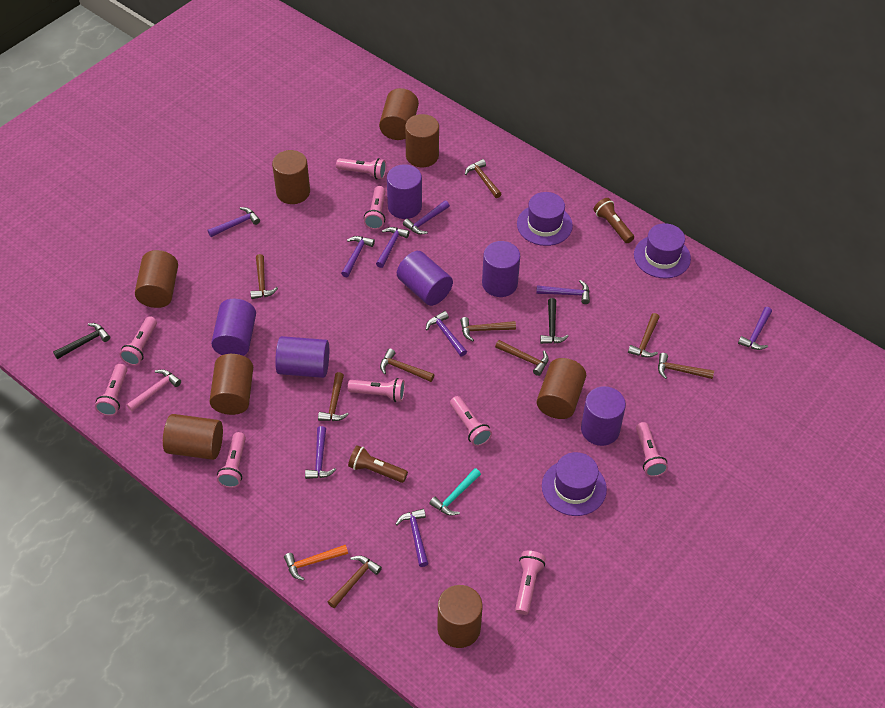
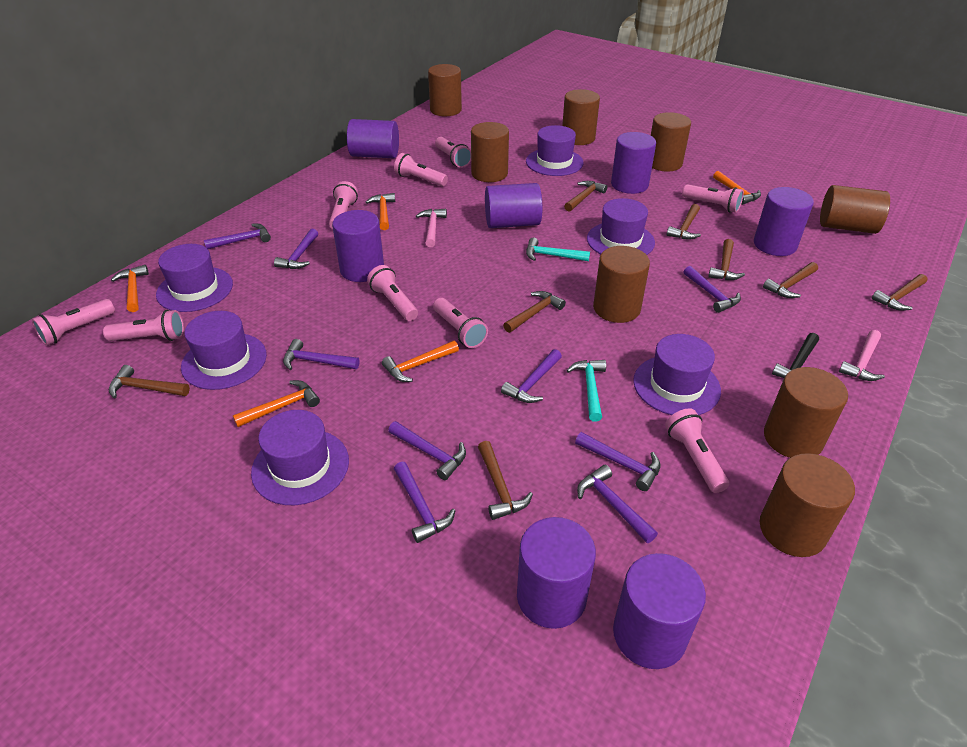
black hammer: [53,323,110,359] [540,298,569,344] = 2 -> [772,333,819,378] = 1
brown flashlight: [348,445,408,483] [593,198,634,243] = 2 -> none = 0
brown hammer: [250,254,278,299] [318,372,349,421] [328,556,382,608] [380,348,434,382] [460,317,516,341] [465,159,501,198] [495,340,549,376] [628,313,660,358] [658,353,714,379] = 9 -> [109,365,190,398] [478,441,533,520] [503,291,566,333] [564,181,607,212] [667,204,701,240] [708,239,745,280] [763,262,818,298] [872,274,928,311] = 8
orange hammer: [284,545,348,581] = 1 -> [111,265,149,312] [233,380,320,427] [365,193,395,230] [382,341,459,382] [713,171,761,205] = 5
pink hammer: [127,369,181,411] = 1 -> [416,209,447,247] [839,330,885,381] = 2
purple cylinder: [211,299,256,356] [275,336,329,378] [387,164,422,219] [397,251,453,306] [482,241,520,297] [581,386,626,446] = 6 -> [332,210,384,282] [347,119,399,158] [485,183,542,228] [517,517,596,629] [611,132,656,194] [613,553,706,669] [754,187,814,256] = 7
purple hat: [517,192,573,246] [542,452,607,516] [634,223,691,278] = 3 -> [156,244,233,312] [181,311,267,390] [251,410,349,505] [526,125,584,176] [587,198,655,255] [633,334,721,415] = 6
turquoise hammer: [429,468,481,516] = 1 -> [526,237,590,261] [566,360,606,422] = 2

